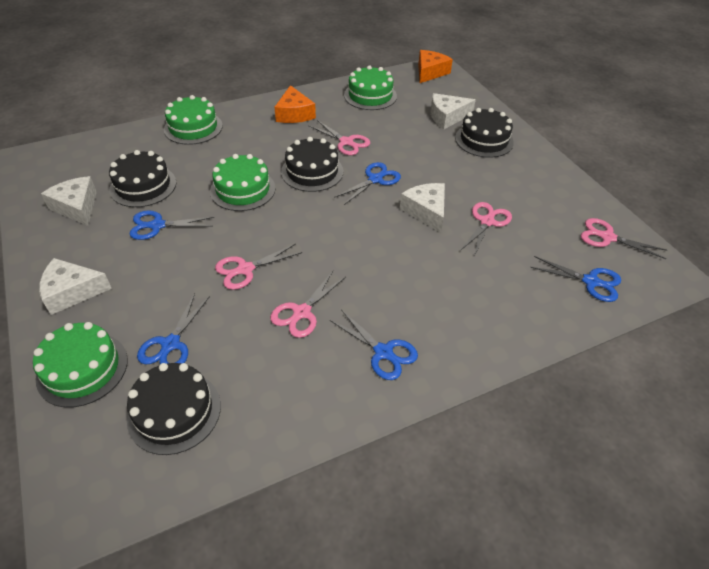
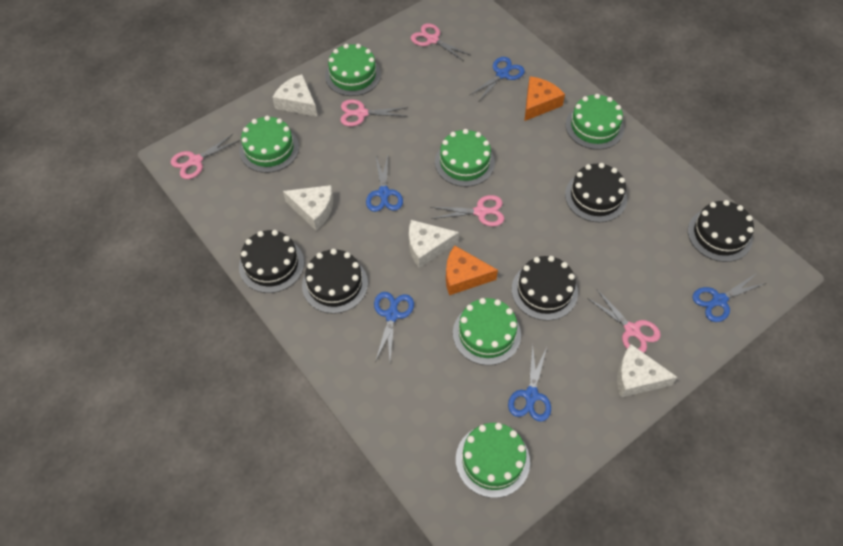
black cake: [109,150,176,207] [127,363,221,455] [281,137,343,192] [455,108,514,158] = 4 -> [239,230,304,293] [302,249,368,314] [512,256,578,321] [565,163,627,222] [688,200,754,262] = 5
green cake: [33,322,128,407] [164,95,223,145] [210,154,276,211] [344,65,397,110] = 4 -> [239,116,299,173] [325,44,381,96] [435,129,495,187] [453,298,521,365] [456,423,530,498] [566,94,624,150] = 6

